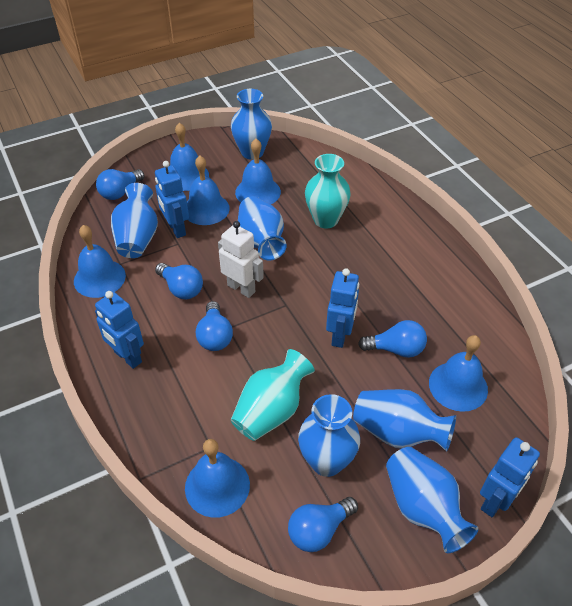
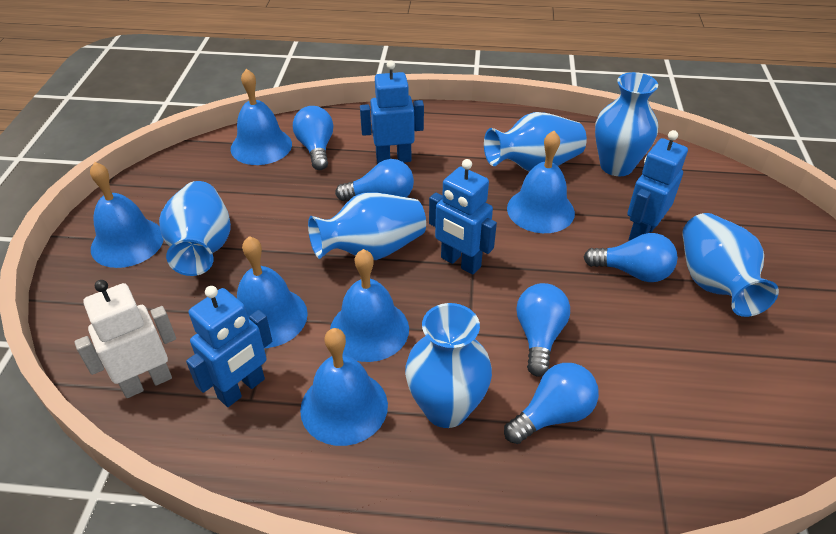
turquoise vase: [231,349,315,441] [305,154,351,228] = 2 -> none = 0

